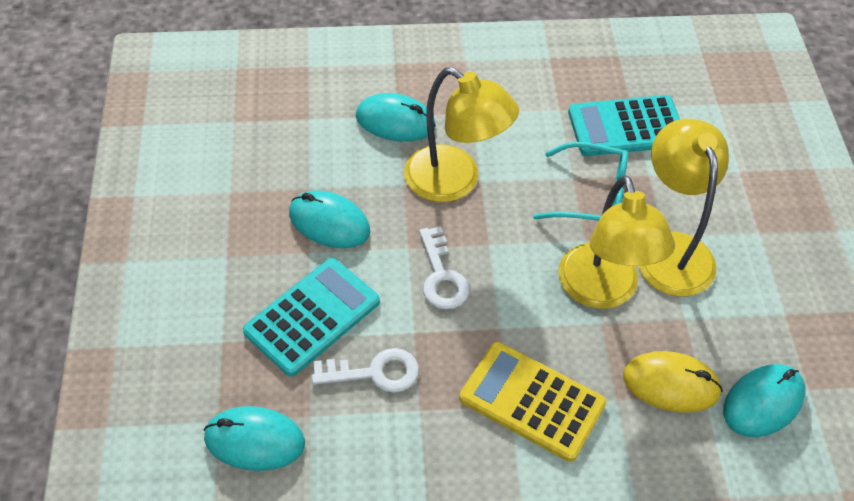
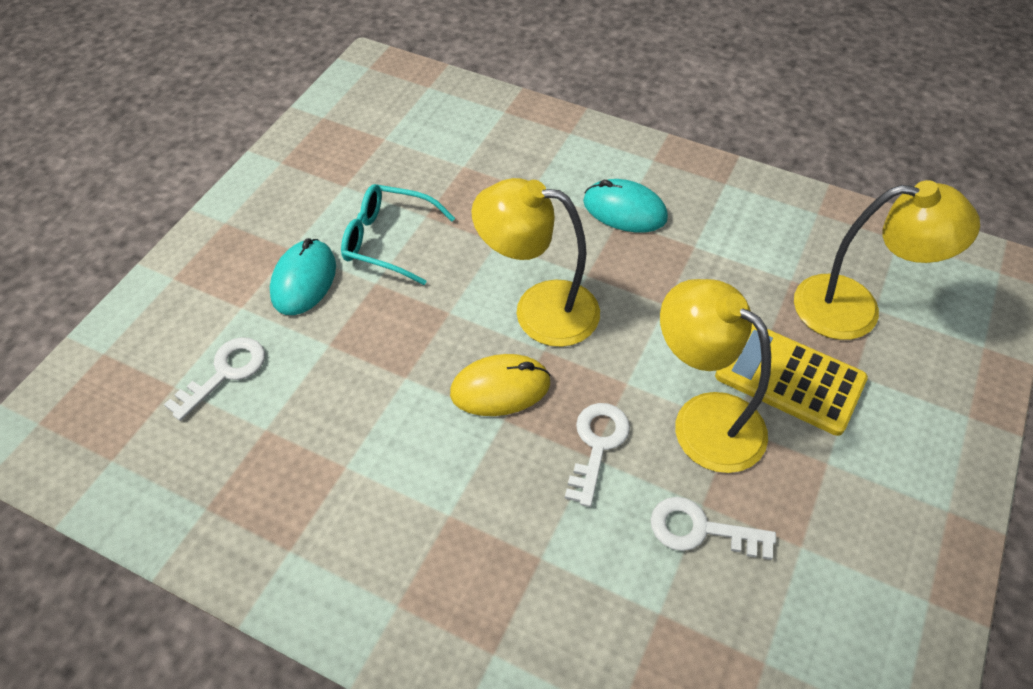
turquoise calculator: [243,258,380,377] [568,95,680,156] = 2 -> none = 0
turquoise mouse: [204,406,305,471] [289,190,370,248] [356,93,436,142] [723,364,806,437] = 4 -> [270,238,336,315] [583,179,668,233] = 2
white key: [312,348,419,392] [419,226,470,310] = 2 -> [164,337,265,421] [565,403,630,507] [651,497,776,560] = 3

